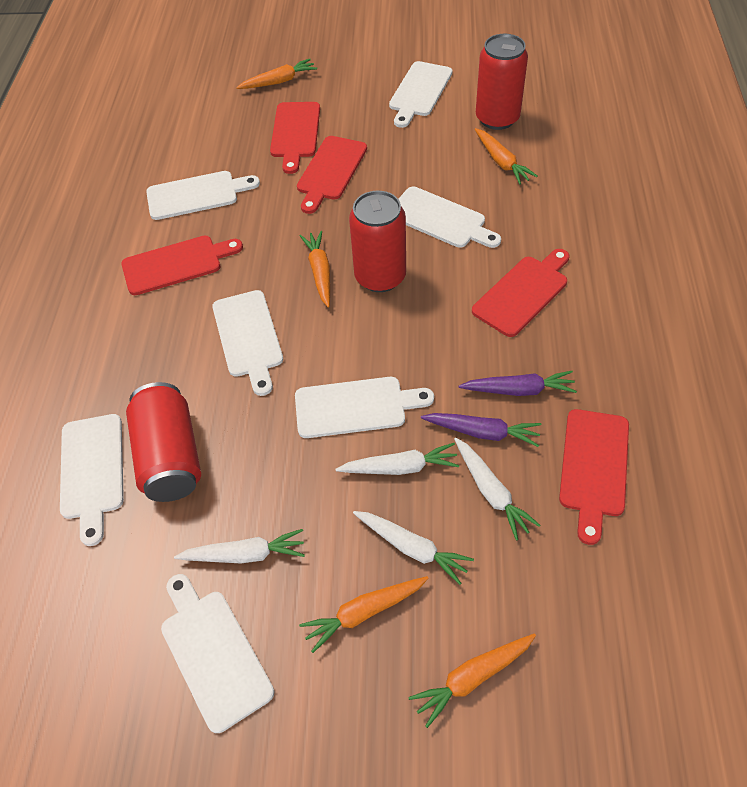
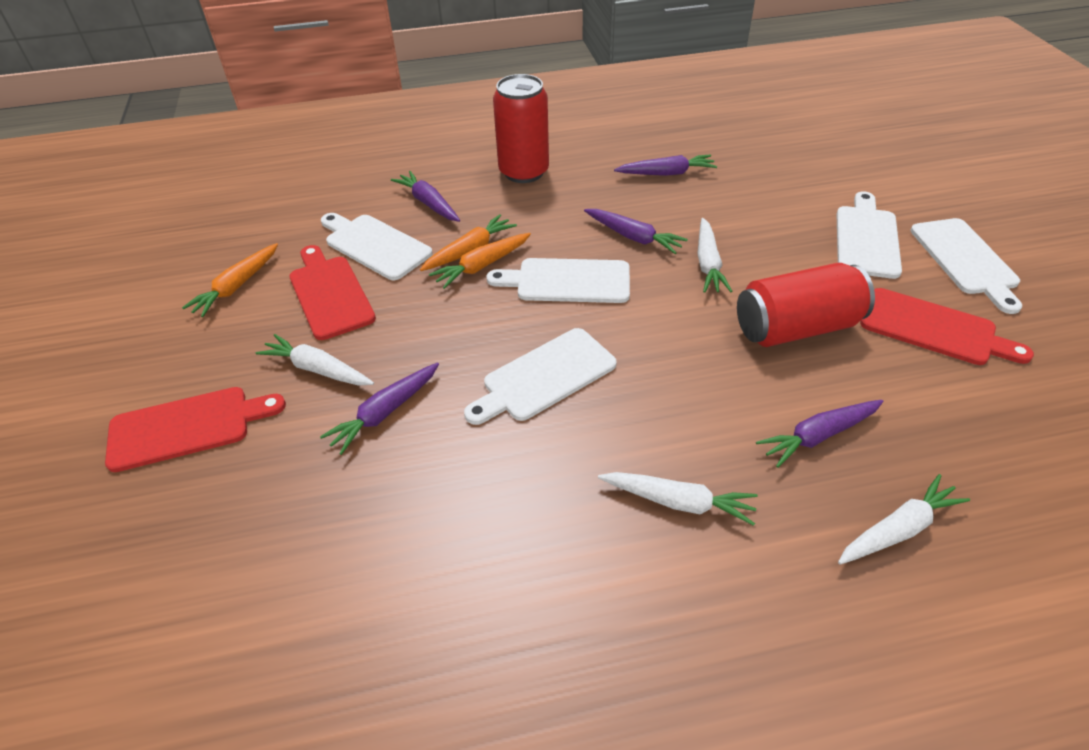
orange carrot: [236,59,317,89] [299,576,428,653] [300,231,330,308] [408,634,536,728] [475,128,537,185] = 5 -> [182,243,278,317] [420,214,517,271] [429,233,531,289] = 3
purple carrot: [421,413,541,447] [458,371,577,396] = 2 -> [320,362,439,455] [391,171,460,222] [584,209,688,254] [614,154,717,176] [756,400,883,468] = 5
red can: [126,382,201,502] [349,191,406,292] [476,34,528,130] = 3 -> [493,74,549,183] [737,263,875,347] = 2
red cutting board: [121,236,243,295] [270,102,320,174] [297,136,367,214] [472,249,569,337] [559,409,629,545] = 5 -> [105,387,286,472] [289,245,376,340] [860,288,1034,365] = 3
white cutting board: [60,414,124,546] [146,171,260,220] [161,574,274,733] [212,290,283,396] [295,377,434,438] [389,61,452,128] [398,187,501,248] = 7 -> [321,213,433,280] [464,328,617,425] [487,258,630,303] [836,191,902,279] [910,218,1022,314] = 5

